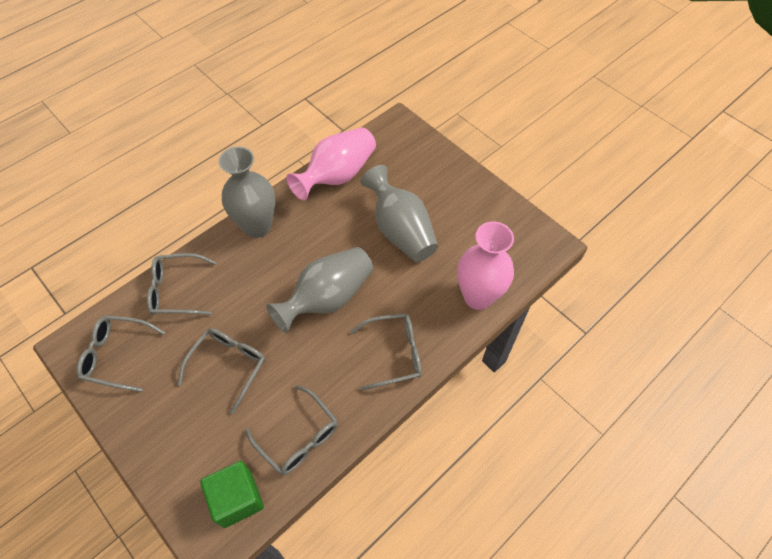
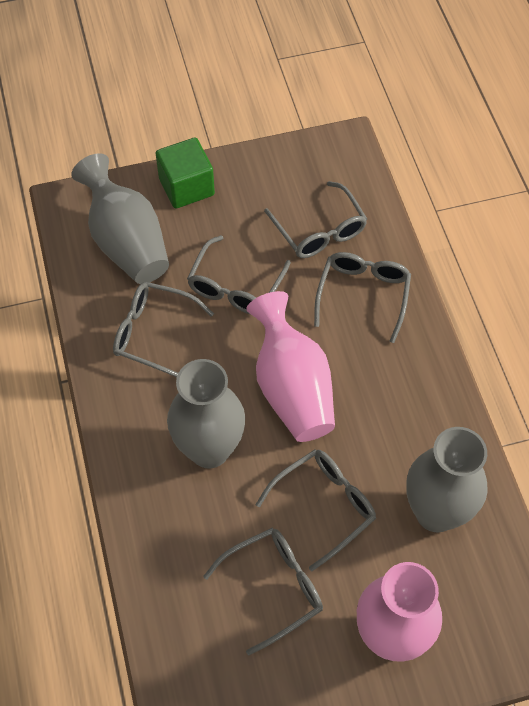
grey glasses: [76,315,165,392] [147,253,216,315] [178,328,265,414] [245,385,338,475] [350,313,422,391] = 5 -> [113,282,214,377] [187,235,291,314] [203,528,323,655] [256,449,376,571] [264,181,367,258] [314,252,411,343] = 6

